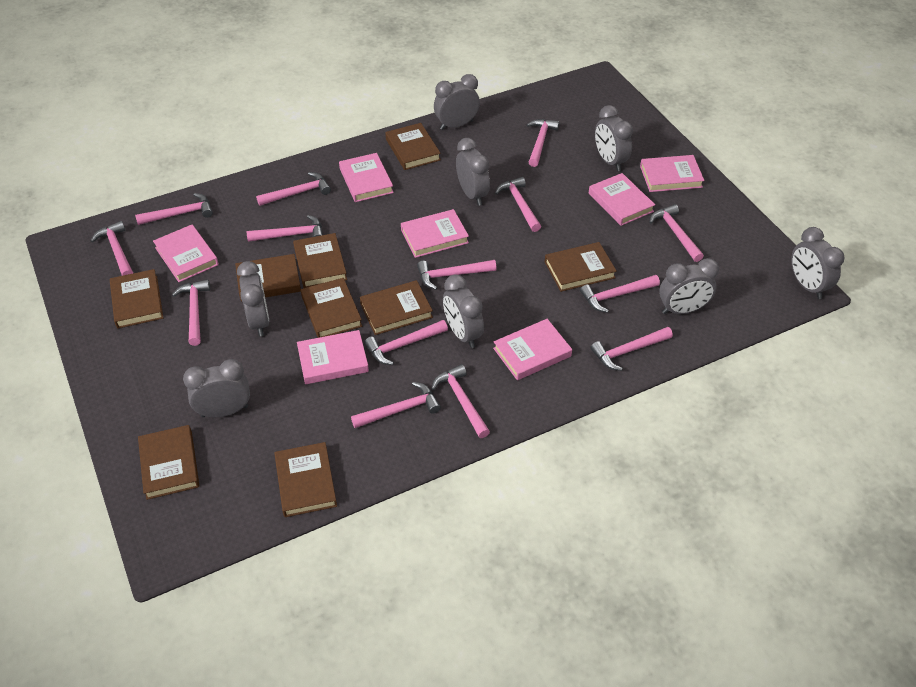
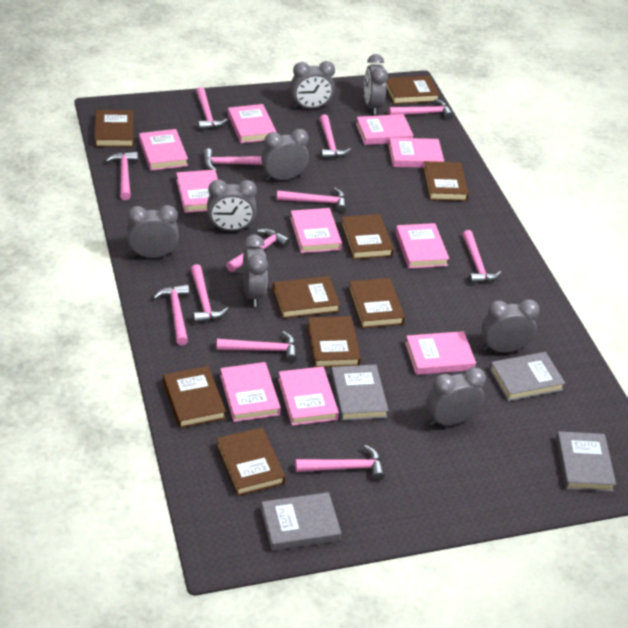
grey book: none = 0 -> [261,492,341,551] [331,364,389,421] [489,352,566,401] [556,431,616,492] = 4
pink book: [153,225,219,282] [297,330,369,384] [339,153,394,202] [401,209,469,258] [493,319,572,380] [589,173,655,226] [640,155,704,192] = 7 -> [139,129,188,171] [176,170,218,213] [220,362,281,422] [228,104,277,143] [278,367,339,426] [290,208,342,253] [356,114,413,145] [389,138,444,168] [395,223,449,268] [405,331,476,375] = 10
pink hammer: [91,221,133,276] [135,193,213,225] [172,279,210,346] [247,215,323,242] [256,172,331,206] [351,382,441,428] [365,320,448,365] [417,260,497,290] [431,364,490,438] [495,177,541,232] [527,119,559,167] [580,275,660,313] [590,327,673,371] [649,204,704,262] = 14 -> [105,152,138,200] [153,285,189,345] [191,264,228,323] [196,87,228,130] [203,149,263,172] [217,331,297,362] [226,228,290,272] [277,188,346,213] [295,445,385,480] [320,115,351,159] [388,99,453,120] [462,230,502,284] = 12

